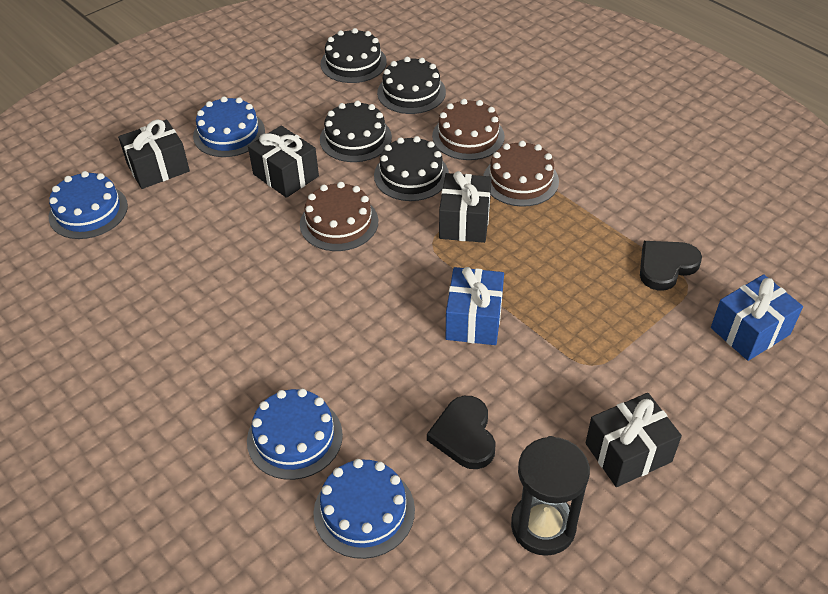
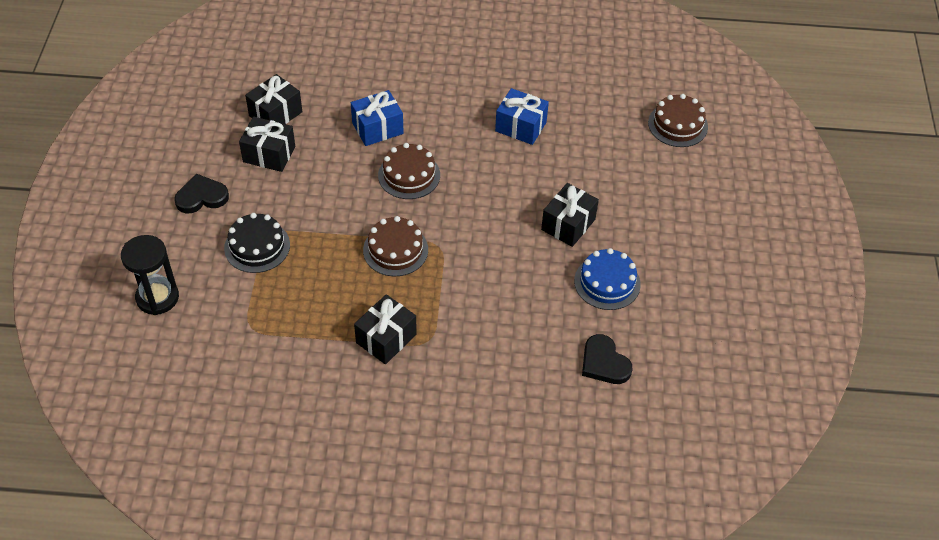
black cake: [320,100,392,162] [321,28,387,83] [374,136,449,201] [377,57,446,114] = 4 -> [224,213,290,273] = 1
blue cake: [49,171,128,239] [193,96,265,157] [247,389,343,480] [313,459,415,559] = 4 -> [574,248,641,310] = 1

